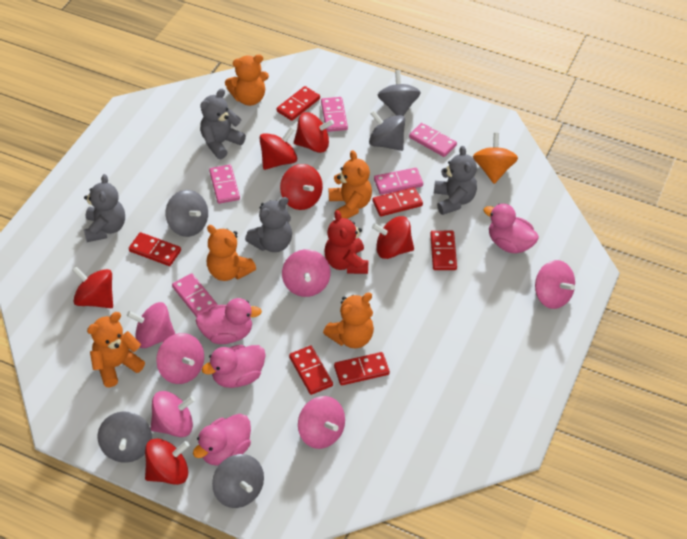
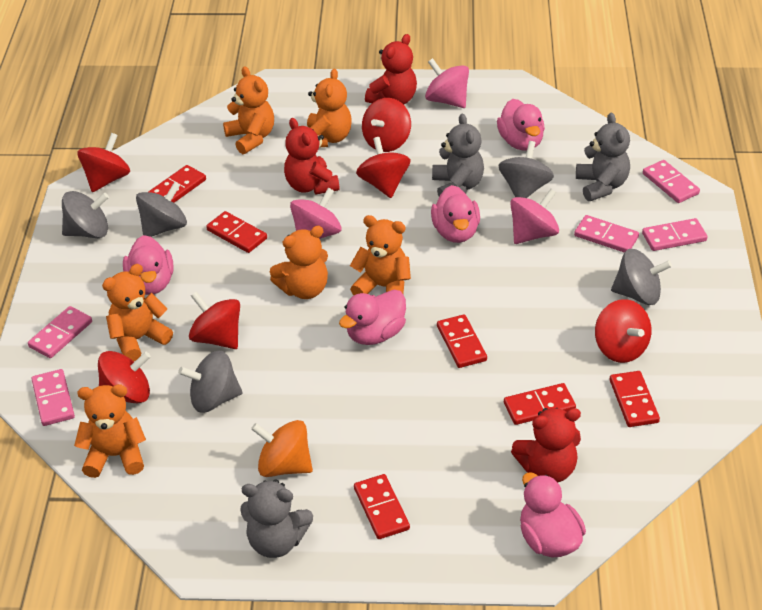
grey teddy bear: [84,174,125,242] [200,89,246,159] [245,197,292,252] [434,146,477,215] = 4 -> [240,479,313,558] [432,113,484,197] [576,113,630,201] = 3
orange teddy bear: [87,312,145,387] [207,225,256,281] [225,54,269,106] [323,293,374,349] [329,150,372,219] = 5 -> [74,384,146,478] [102,264,173,361] [223,66,274,154] [270,226,328,299] [307,69,352,147] [350,215,411,295] = 6
pink duck: [193,414,251,466] [196,298,262,344] [202,345,266,388] [483,203,539,253] = 4 -> [123,235,173,295] [339,290,406,345] [431,185,480,243] [497,99,545,151] [520,472,586,557] = 5
pink spinning top: [127,302,175,348] [151,391,195,437] [156,333,204,384] [282,249,331,297] [298,396,345,449] [535,260,575,309] = 6 -> [290,188,341,239] [425,58,469,108] [510,189,559,244] = 3
red teddy bear: [324,210,369,274] = 1 -> [284,118,340,195] [365,34,417,105] [511,408,581,483] = 3

